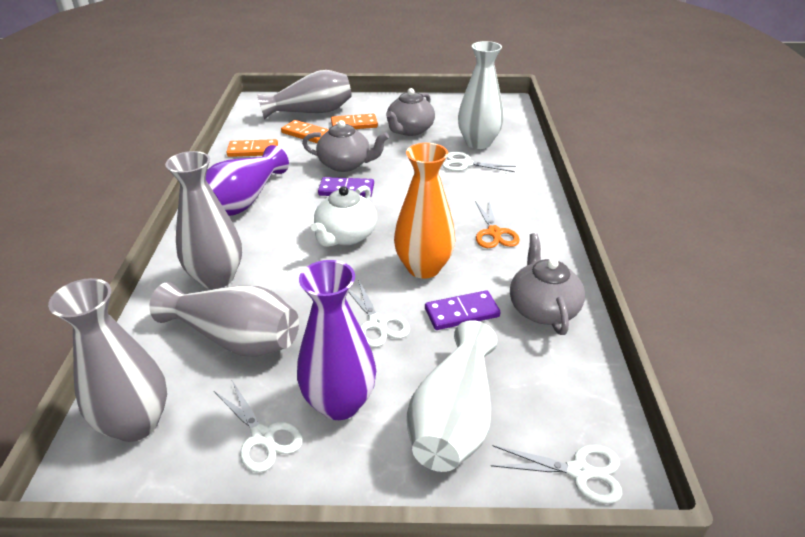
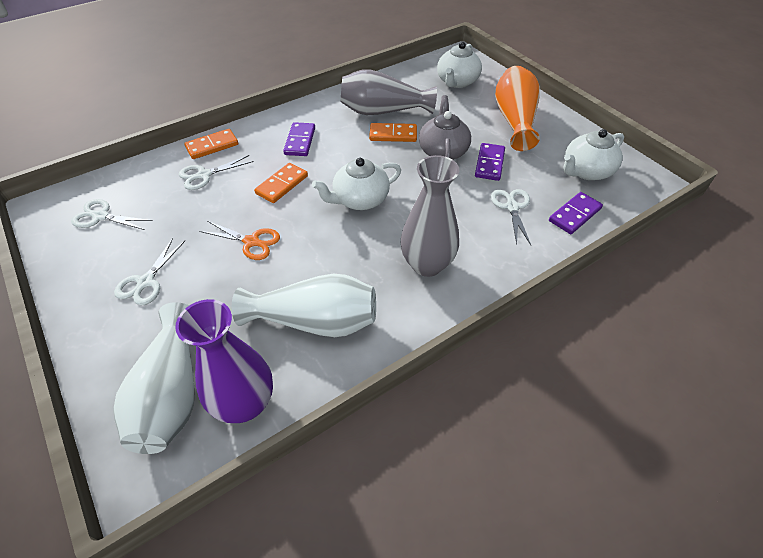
grey teapot: [302,120,389,172] [386,88,435,136] [510,233,585,335] = 3 -> [419,95,471,160] = 1
grey vase: [48,278,167,442] [149,282,299,357] [165,151,242,289] [257,70,352,120] = 4 -> [341,69,437,115] [401,155,459,277] = 2
purple domino: [318,177,374,197] [425,290,500,330] = 2 -> [283,122,315,156] [475,143,505,181] [549,192,603,234] = 3
purple vase: [206,145,289,216] [297,260,376,420] = 2 -> [175,299,273,423] = 1
white teapot: [311,186,377,247] = 1 -> [312,158,401,210] [437,42,482,88] [563,129,624,180] = 3

